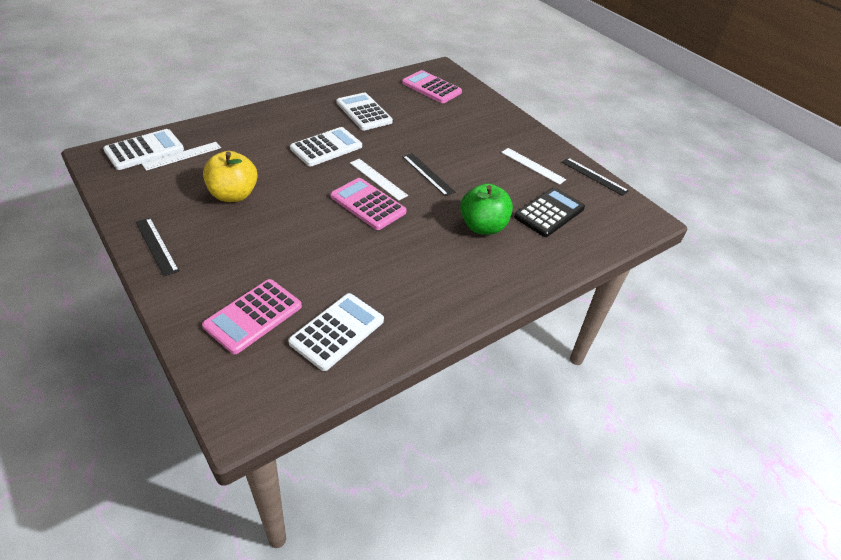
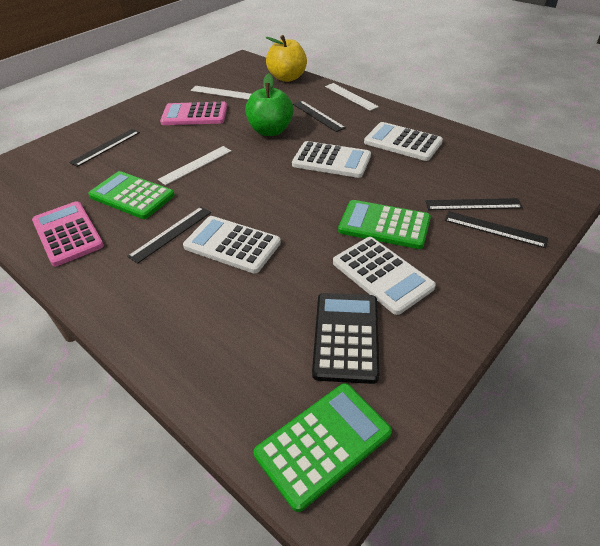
black ruler: [136,218,179,276] [402,153,455,196] [562,158,629,196] = 3 -> [69,129,140,167] [127,207,211,264] [293,101,346,132] [426,198,523,210] [444,211,548,248] = 5
green calculator: none = 0 -> [88,171,175,219] [253,383,392,512] [338,200,431,249] = 3
pink calculator: [202,279,302,354] [330,178,407,230] [402,70,462,103] = 3 -> [32,201,104,266] [160,102,227,125] = 2

